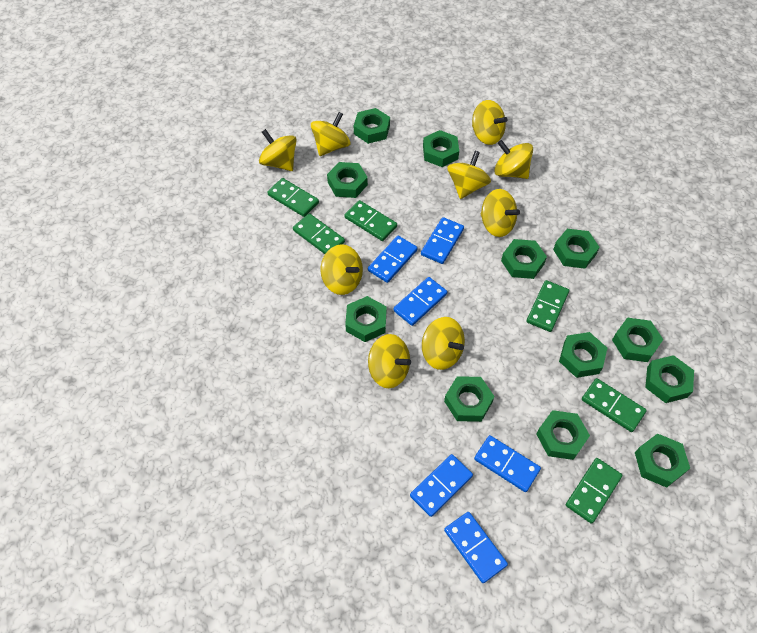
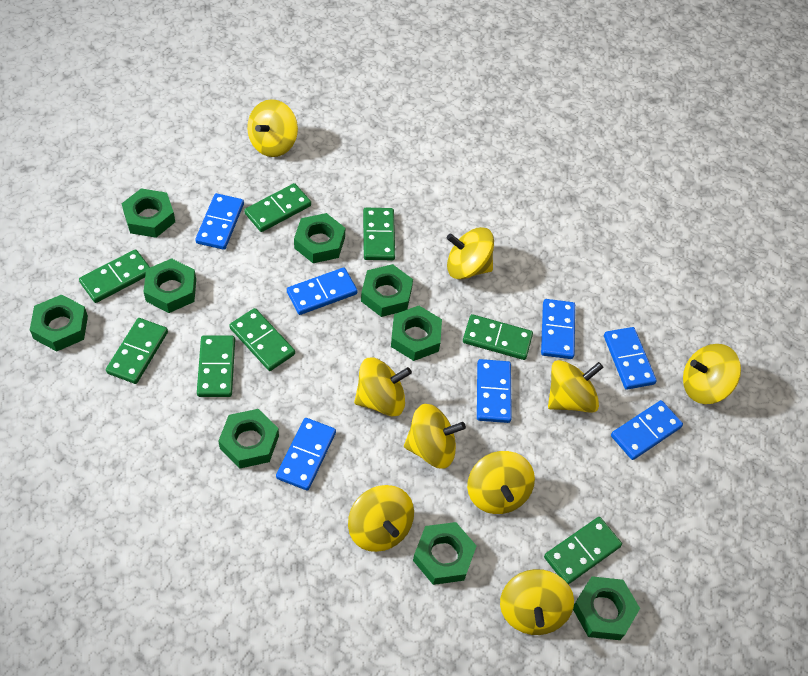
blue domino: [368,236,417,283] [393,277,447,326] [410,454,473,517] [421,217,464,264] [444,512,508,583] [474,435,541,492] = 6 -> [195,193,244,250] [276,418,336,491] [287,268,358,315] [477,359,512,423] [541,299,575,359] [604,327,657,390] [611,400,683,460] = 7
green domino: [267,178,319,217] [293,213,345,254] [345,200,397,241] [527,280,569,332] [566,458,622,524] [582,378,647,432] = 6 -> [79,249,150,303] [106,318,168,384] [197,335,235,397] [229,308,295,371] [244,183,311,232] [363,208,395,260] [463,314,533,360] [544,517,622,585] = 8
green nut: [327,162,368,198] [345,296,387,342] [354,108,390,144] [423,130,459,167] [444,376,494,422] [501,239,547,279] [536,410,590,460] [553,229,600,269] [559,332,607,378] [612,318,663,362] [635,434,690,488] [645,355,694,403] = 12 -> [30,294,88,351] [122,188,175,238] [144,258,196,313] [219,409,279,469] [294,213,345,263] [361,264,413,317] [391,306,442,361] [413,522,476,585] [573,576,640,640] = 9

